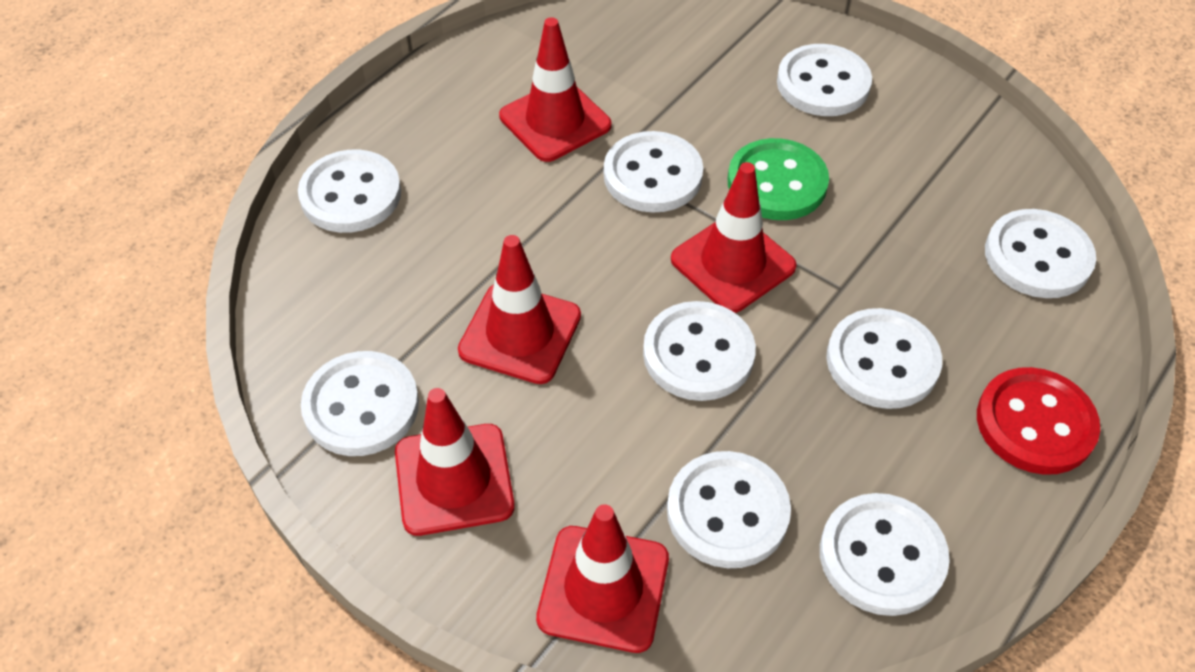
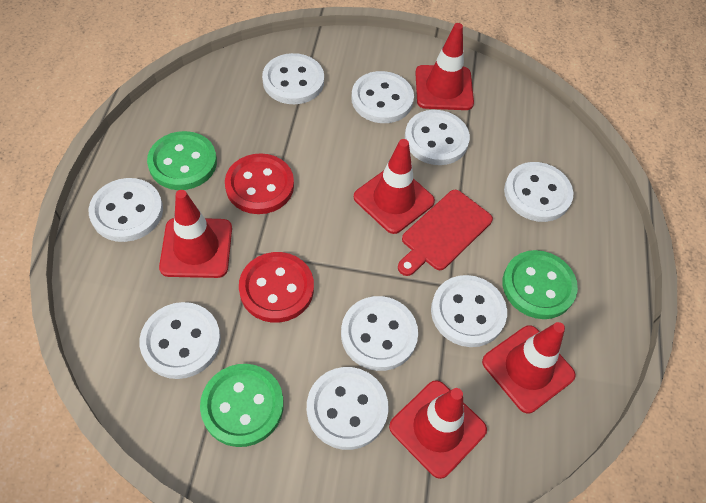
green button: [728,138,829,220] = 1 -> [147,131,217,190] [200,364,284,447] [502,250,578,319] = 3
red button: [977,367,1100,475] = 1 -> [225,153,294,214] [239,252,314,323] = 2
red cutting board: none = 0 -> [398,190,493,276] = 1

